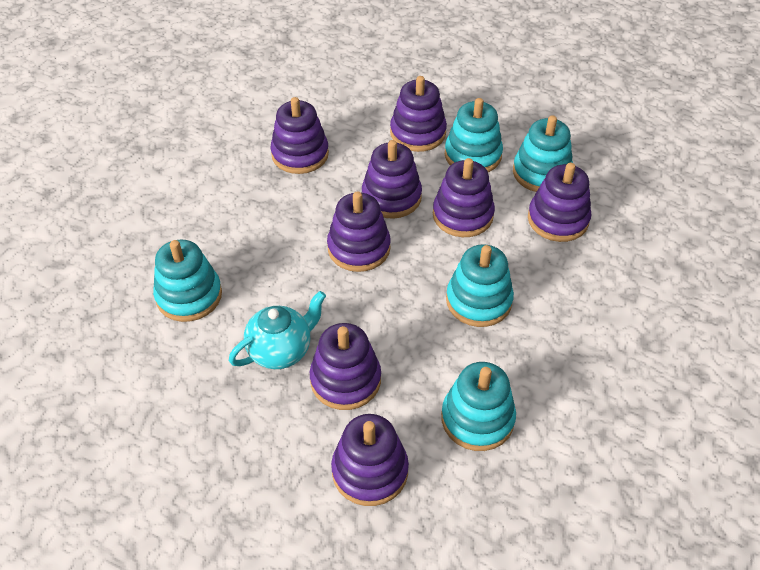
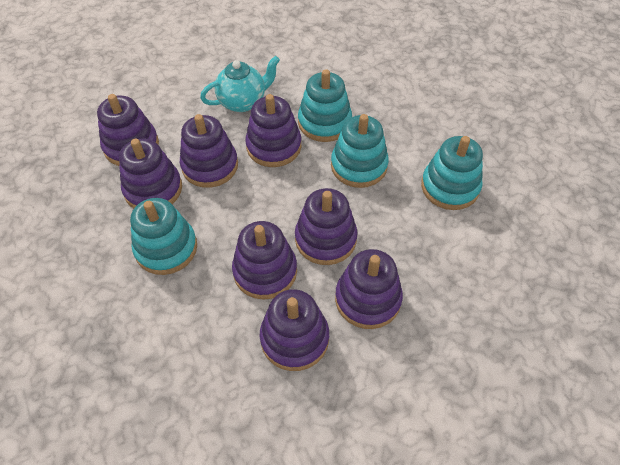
turquoise stacking toy: [153,240,222,322] [441,362,516,451] [445,98,503,172] [446,244,514,327] [513,115,573,192] = 5 -> [130,198,197,275] [298,69,352,142] [331,114,389,188] [421,136,483,210] = 4

